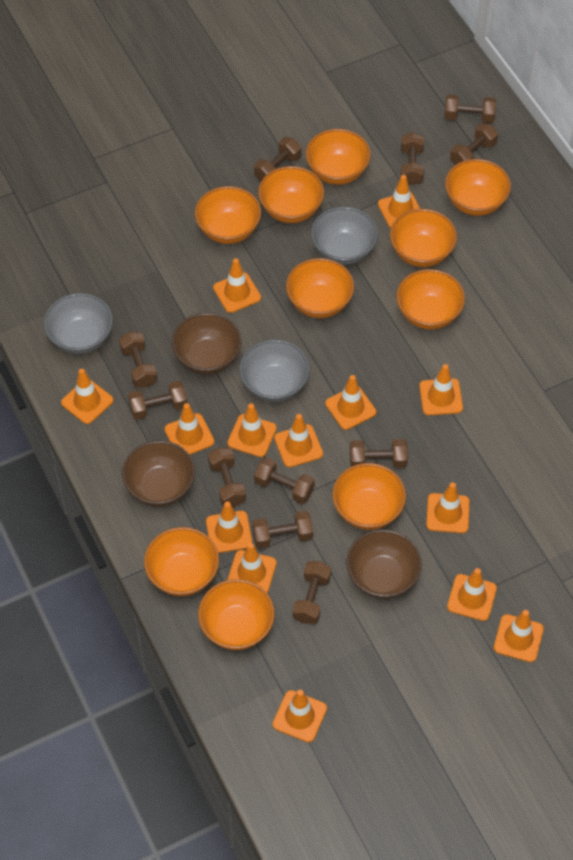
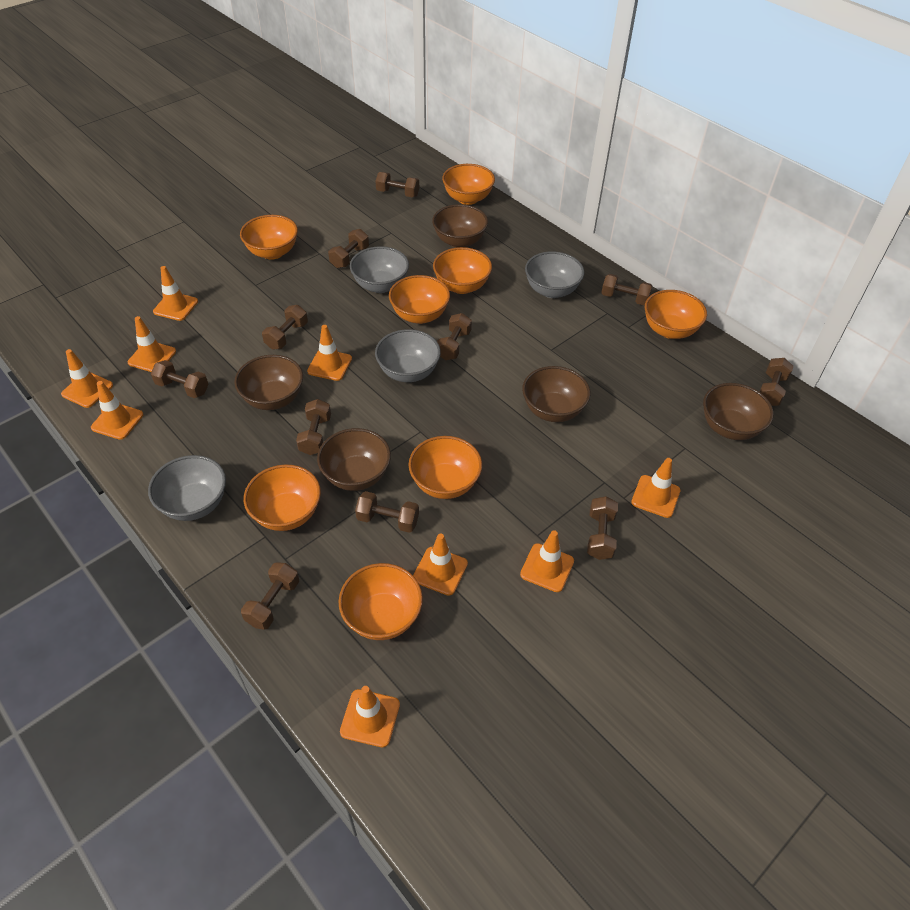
brown bowl: [122,441,195,507] [172,313,241,374] [346,529,422,599] = 3 -> [234,355,303,410] [317,428,391,491] [432,204,488,248] [522,366,591,422] [703,383,774,440] = 5
grey bowl: [44,293,113,354] [239,340,310,402] [311,207,378,265] = 3 -> [148,455,226,521] [350,246,409,293] [375,329,441,382] [525,251,584,298] = 4
orange bowl: [144,527,219,596] [195,186,261,244] [198,579,275,650] [258,166,324,223] [286,258,354,318] [306,129,371,185] [332,463,406,530] [390,209,457,267] [396,269,465,330] [445,159,511,216] = 10 -> [240,215,298,260] [244,464,321,531] [338,563,423,640] [389,275,450,324] [408,436,482,499] [433,247,492,294] [442,164,495,205] [645,290,707,339] = 8
orange traffic cone: [61,369,113,424] [165,403,214,455] [206,501,252,553] [213,258,261,313] [227,403,277,457] [227,543,277,593] [273,690,327,743] [274,414,323,467] [325,375,376,430] [378,175,420,228] [419,364,463,415] [426,482,470,533] [447,568,497,621] [494,610,544,662] = 14 -> [61,349,113,408] [91,381,143,440] [128,316,176,372] [153,266,198,321] [307,325,352,381] [340,686,400,747] [413,534,468,596] [520,530,574,592] [631,458,680,518] = 9

